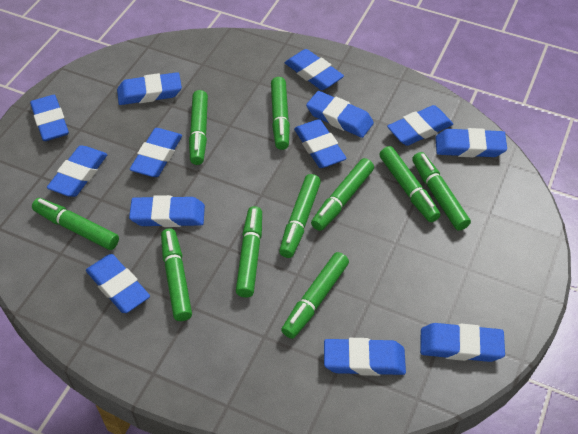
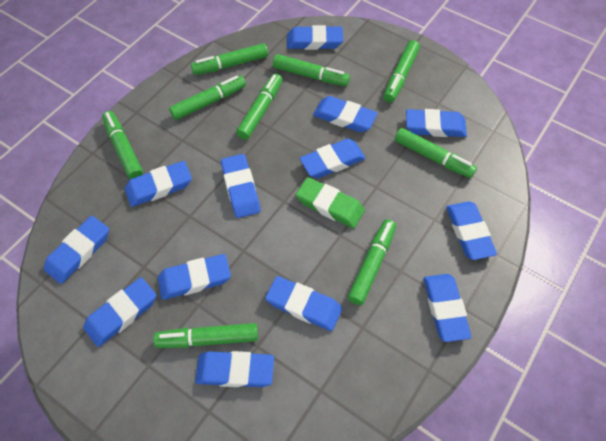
green eraser: none = 0 -> [296,177,365,228] = 1
green marker: [32,198,119,250] [161,228,192,321] [189,90,208,165] [236,206,262,297] [271,77,290,150] [279,174,321,258] [281,252,349,339] [311,158,374,231] [379,146,440,222] [412,152,471,231] = 10 -> [102,111,143,179] [153,323,258,348] [169,75,246,120] [191,43,268,75] [236,74,283,140] [273,54,350,86] [348,219,396,305] [384,40,420,102] [395,128,477,178] = 9

